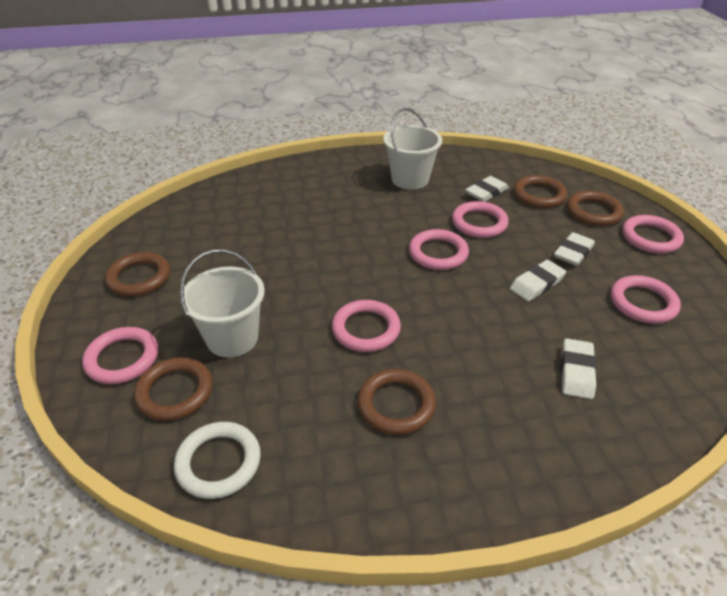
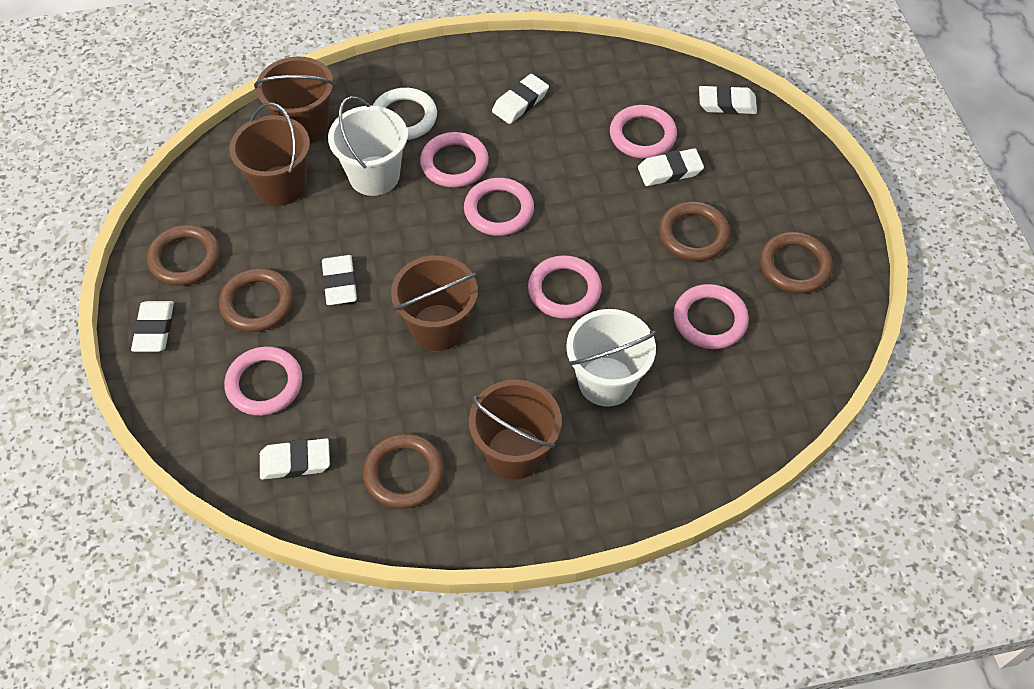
brown bucket: none = 0 -> [229,102,310,206] [254,56,335,144] [391,255,478,351] [469,380,562,480] = 4
white eraser: [465,176,509,202] [510,260,566,301] [554,232,595,266] [561,338,597,399] = 4 -> [131,301,174,352] [260,438,330,480] [322,255,357,305] [492,74,549,124] [638,148,704,186] [699,85,757,114] = 6

